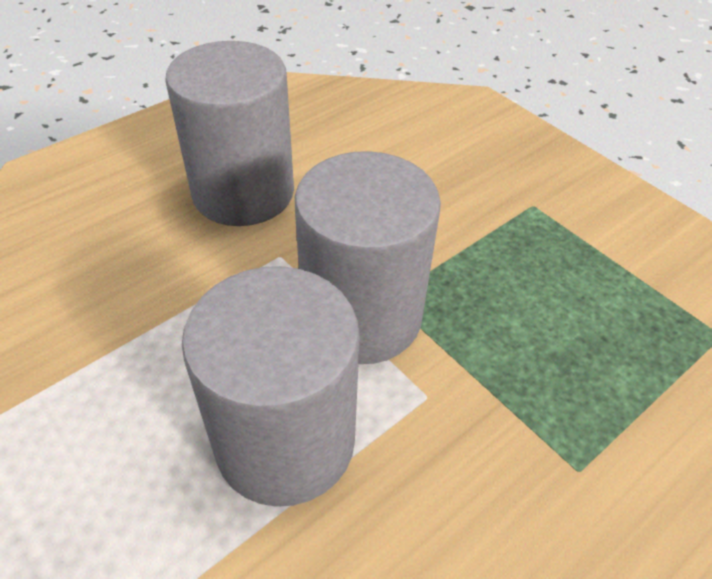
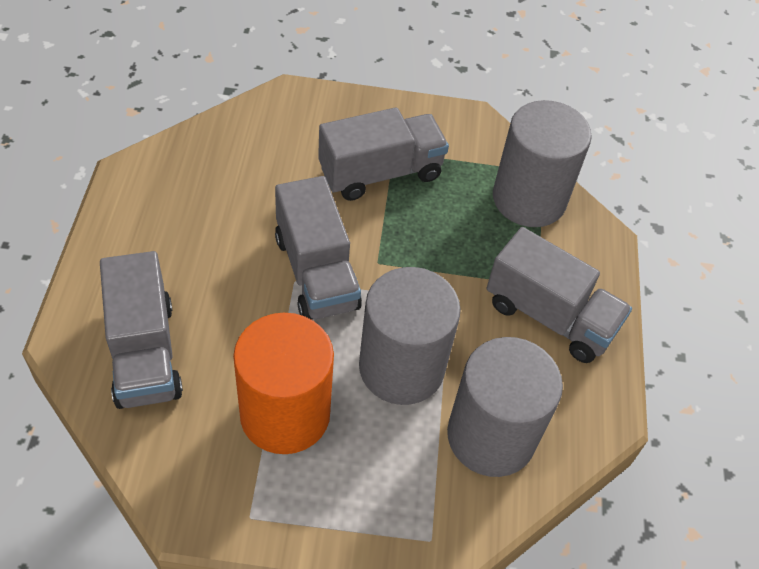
grey truck: none = 0 -> [100,251,183,409] [275,176,362,320] [318,107,449,201] [487,227,632,363] = 4
orange cylinder: none = 0 -> [233,313,334,454] = 1

